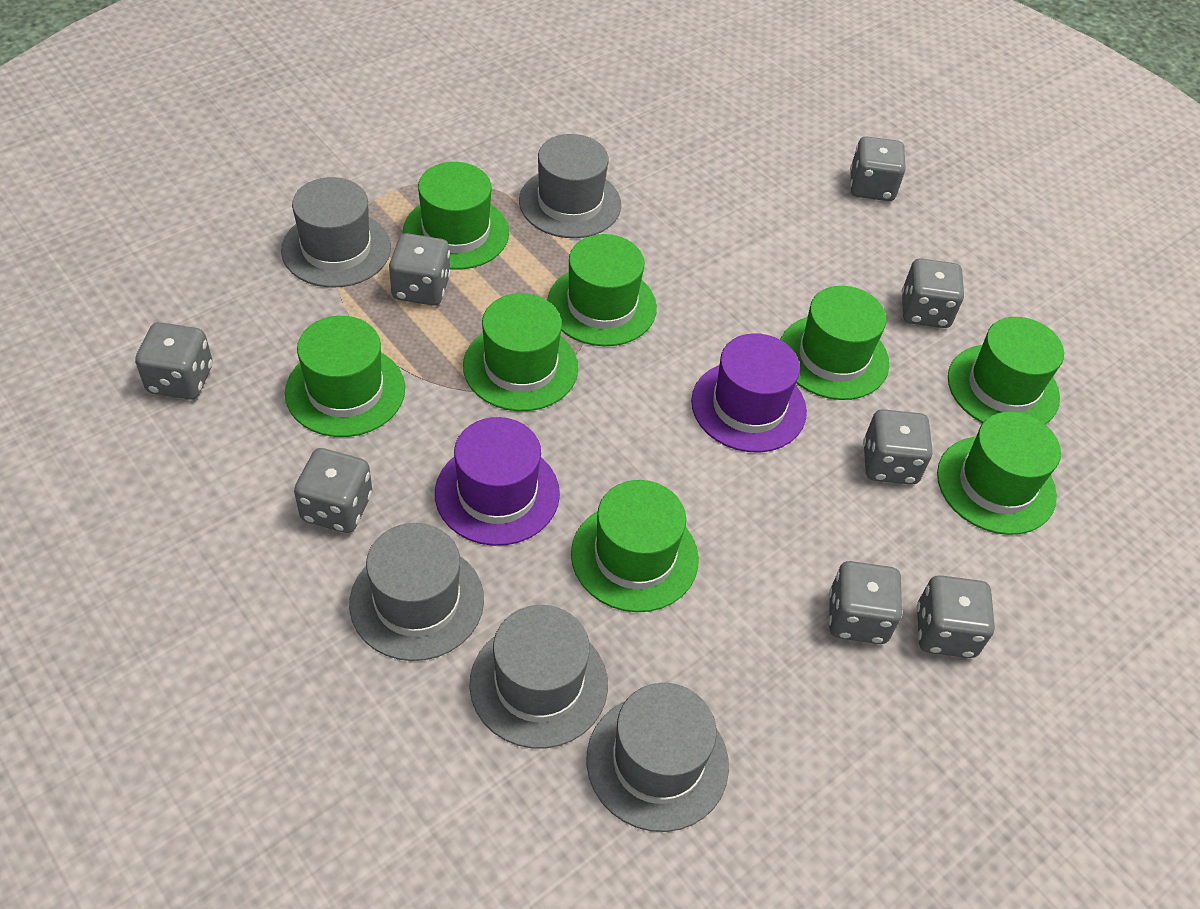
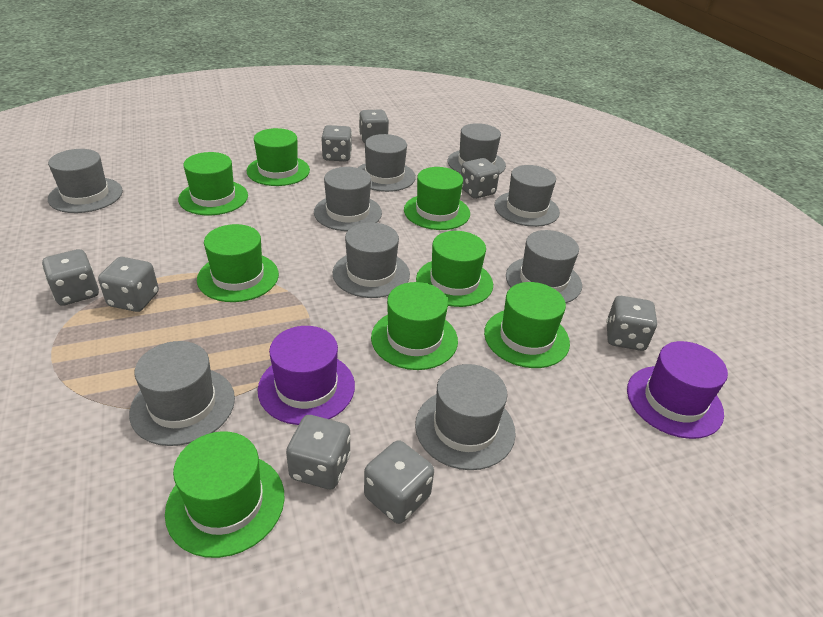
grey hat: [281,177,391,287] [349,523,484,661] [469,605,608,748] [519,134,621,238] [586,683,729,832] = 5 -> [48,149,123,213] [129,341,235,446] [314,167,382,231] [333,222,410,298] [358,134,416,192] [415,364,516,470] [448,123,506,174] [494,165,560,227] [506,230,582,303] = 9

